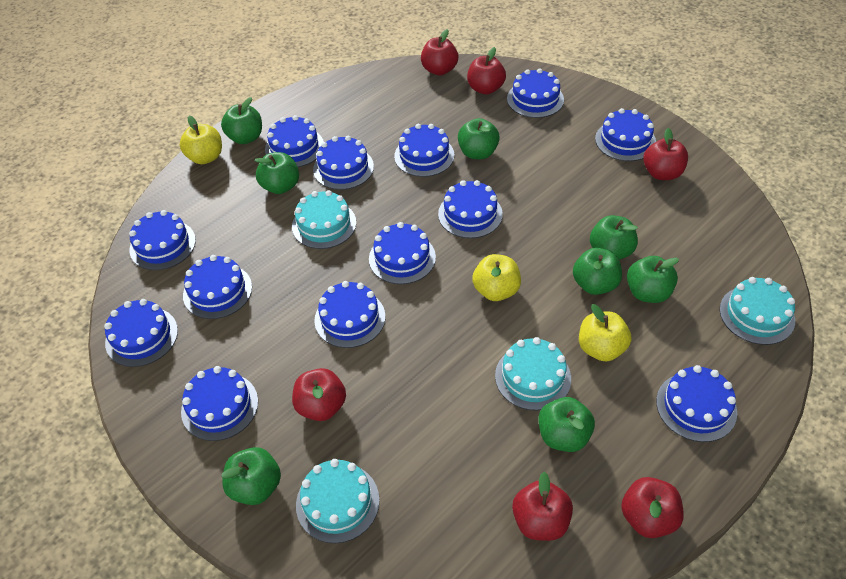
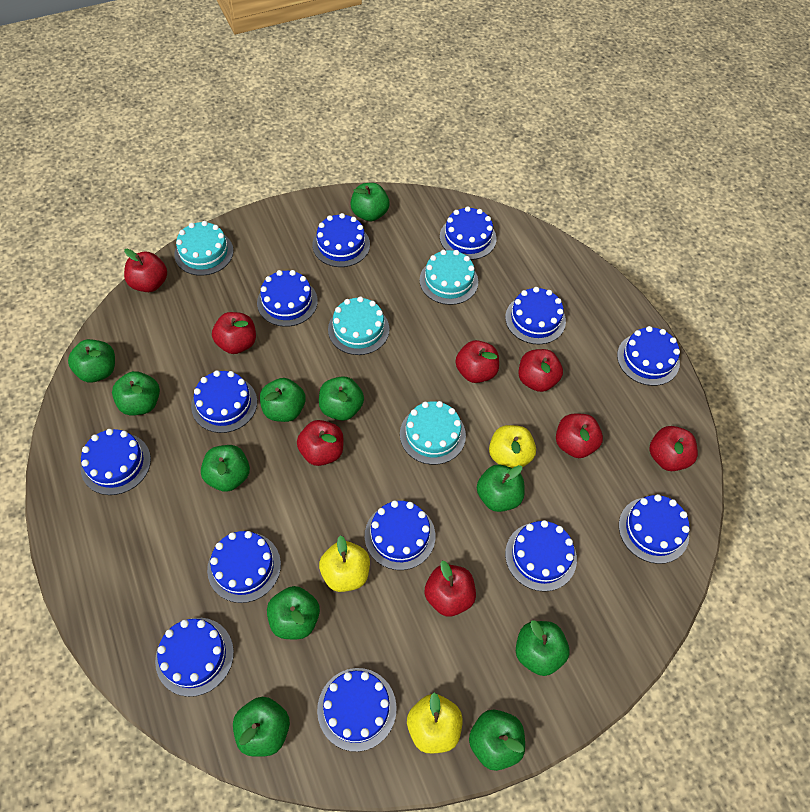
green apple: [221,97,262,144] [221,447,281,505] [255,152,299,194] [458,118,500,159] [538,397,595,452] [573,248,622,295] [590,215,638,260] [627,256,679,303] = 8 -> [68,339,115,383] [112,371,160,415] [201,445,250,492] [233,697,290,757] [260,378,306,422] [267,586,320,639] [319,376,364,421] [350,183,390,221] [469,710,525,771] [477,465,525,512] [516,620,569,676] = 11
red apple: [292,368,346,421] [421,29,458,75] [467,47,506,95] [512,472,573,541] [621,477,684,538] [643,128,688,180] = 6 -> [124,249,167,292] [212,312,256,354] [297,420,343,466] [425,561,476,617] [455,340,499,383] [519,349,563,392] [556,414,603,458] [649,426,698,471] = 8

